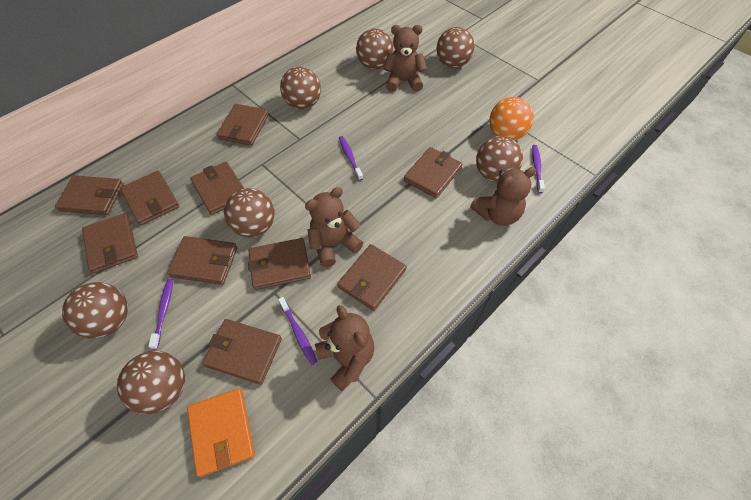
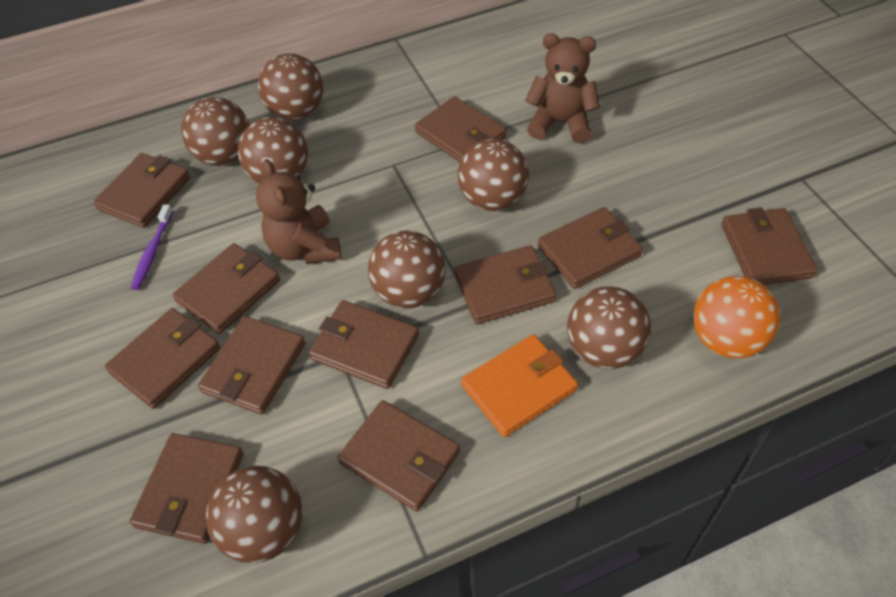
brown teddy bear: [305,187,363,267] [315,305,374,391] [383,25,427,92] [470,167,536,226] = 4 -> [256,159,341,264] [525,33,600,143] = 2
brown wallet: [55,175,124,215] [82,213,138,273] [120,171,179,225] [167,236,237,285] [190,162,244,215] [202,319,282,385] [216,104,269,146] [248,238,311,290] [337,244,407,311] [404,147,463,198] = 10 -> [93,153,190,228] [105,308,220,409] [130,433,244,544] [172,243,280,334] [198,316,305,415] [309,300,419,389] [338,400,460,512] [415,96,506,162] [454,245,557,324] [538,207,643,289] [721,207,818,285] = 11
purple toothbrush: [148,278,173,349] [278,297,317,365] [339,136,363,181] [532,145,545,193] = 4 -> [131,204,173,290] = 1

